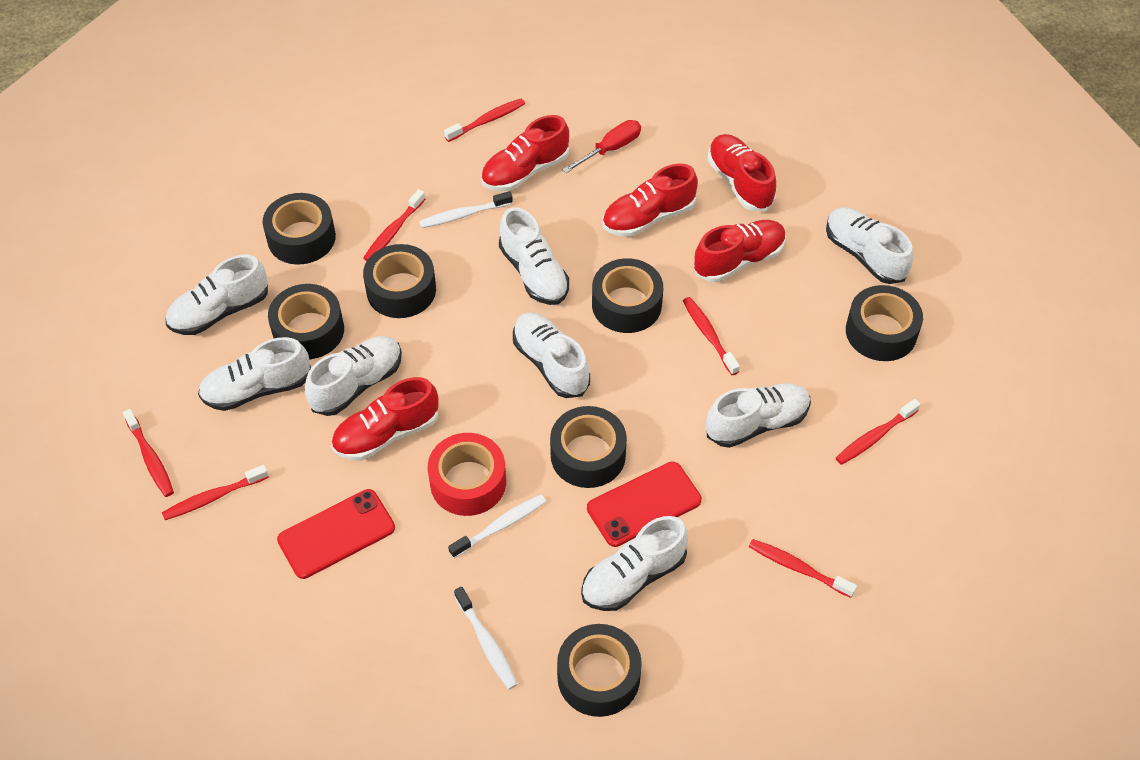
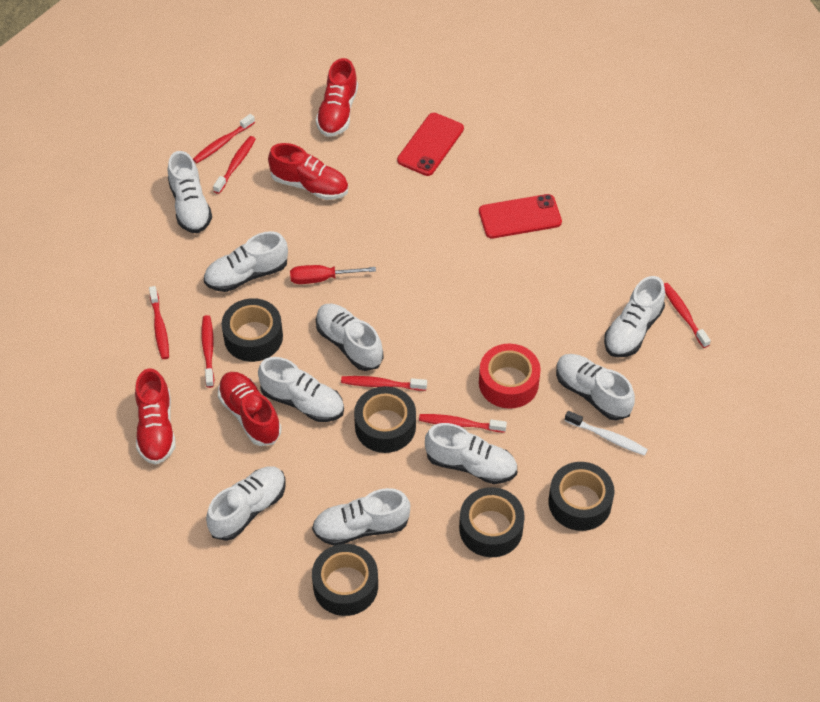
black tape: [263,193,336,265] [268,284,344,359] [363,244,436,318] [550,406,627,488] [557,624,642,717] [592,258,663,333] [846,285,923,361] = 7 -> [222,298,283,362] [312,544,378,616] [354,386,416,453] [459,487,525,557] [549,462,614,531] = 5
red shoe: [331,377,439,460] [481,115,569,191] [602,164,698,237] [694,220,786,282] [707,134,776,211] = 5 -> [135,368,176,465] [218,372,282,446] [268,143,348,200] [316,58,358,137] = 4
white shoe: [166,255,268,335] [198,337,311,411] [305,336,402,416] [499,207,569,305] [513,312,590,398] [581,516,688,611] [706,383,811,448] [826,207,913,284] = 8 -> [168,151,212,233] [204,231,288,292] [206,466,286,541] [258,357,344,422] [312,488,410,546] [316,304,384,371] [425,423,517,484] [556,354,635,421] [604,276,665,357] = 9
white toothbrush: [419,191,513,228] [448,495,546,558] [454,587,518,690] = 3 -> [565,411,648,456] = 1

